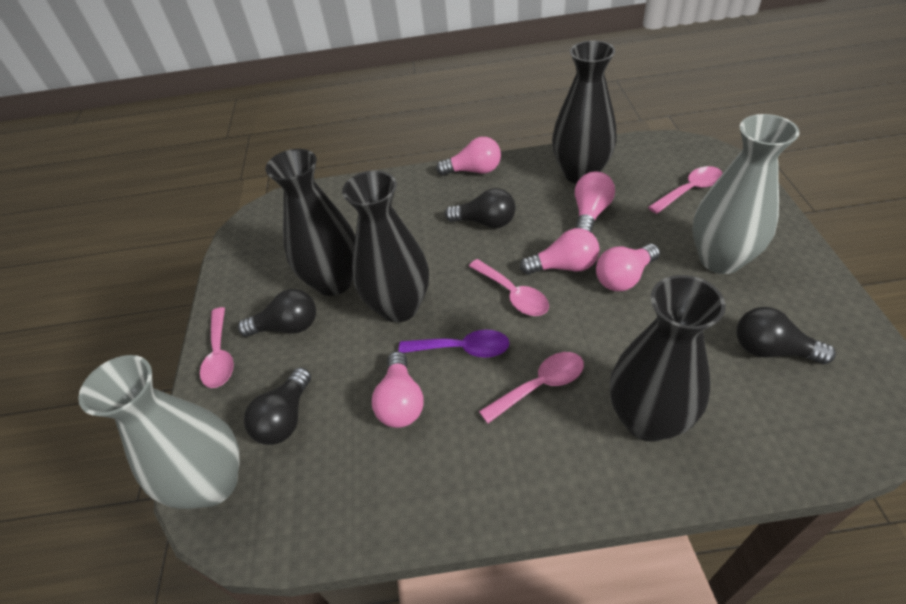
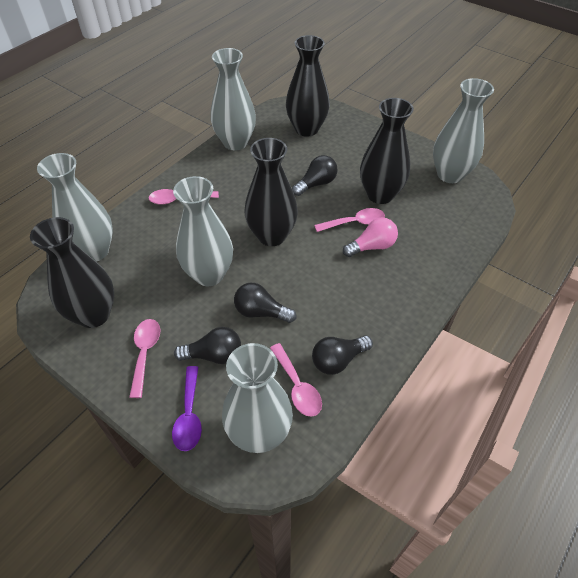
grey vase: [78,355,240,509] [692,114,800,274] = 2 -> [37,153,113,262] [173,176,233,286] [211,48,256,151] [222,343,293,453] [433,78,494,183] = 5
pink light bulb: [372,351,423,428] [436,137,501,175] [520,228,600,275] [575,172,615,233] [596,244,660,291] = 5 -> [343,218,398,257] = 1

